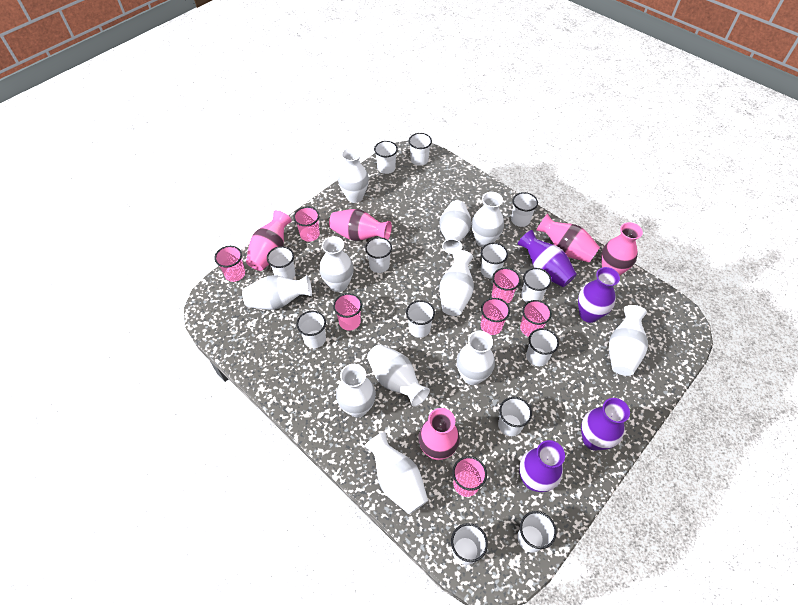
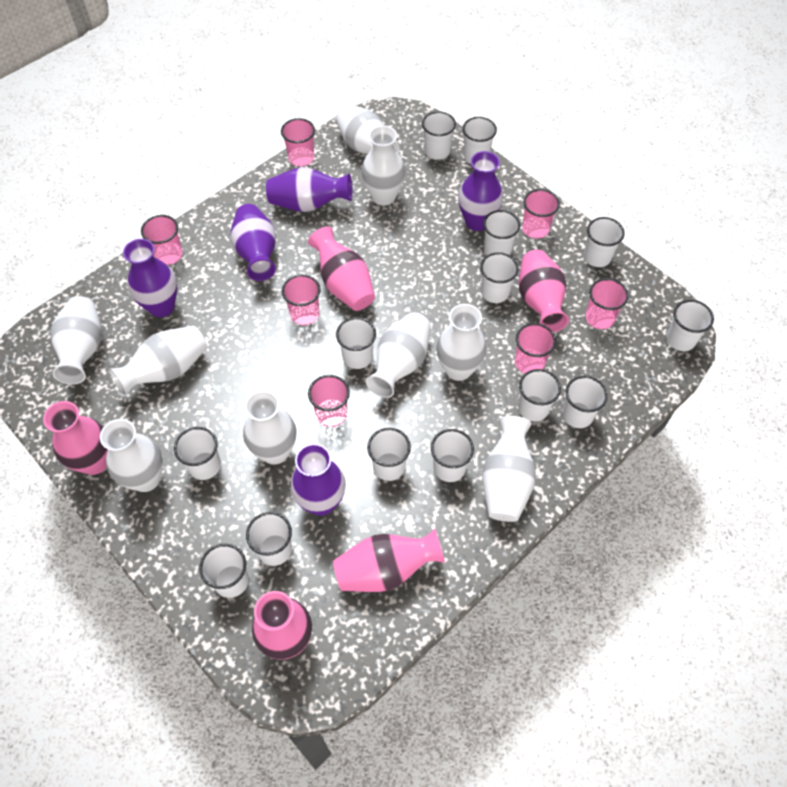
purple vase: [518,230,577,287] [519,440,565,492] [578,267,620,323] [581,398,630,450] = 4 -> [123,239,177,317] [231,204,276,281] [266,167,353,212] [291,443,346,516] [458,151,503,231] = 5
white cup: [267,246,295,279] [296,311,326,348] [365,237,392,273] [374,141,398,174] [406,300,435,338] [409,133,432,166] [451,523,488,565] [480,243,508,279] [498,397,532,436] [511,192,538,227] [517,511,557,553] [521,268,552,303] [526,328,559,366] = 13 -> [174,427,221,480] [199,544,249,598] [246,512,292,566] [336,317,376,369] [367,428,411,481] [422,111,456,160] [431,429,474,482] [463,117,497,164] [480,252,519,303] [483,210,520,255] [518,369,561,422] [562,376,608,428] [584,217,625,267] [666,300,714,351] = 14
white vase: [242,275,312,310] [319,236,354,292] [336,364,376,417] [338,147,369,203] [364,432,428,514] [367,344,430,407] [439,250,474,316] [440,200,471,254] [457,331,495,385] [472,192,504,247] [609,305,648,376] = 11 -> [50,296,102,385] [100,419,163,492] [109,326,207,396] [243,390,296,464] [336,105,400,154] [362,125,405,206] [366,313,430,398] [436,304,487,381] [482,416,536,522] = 9

